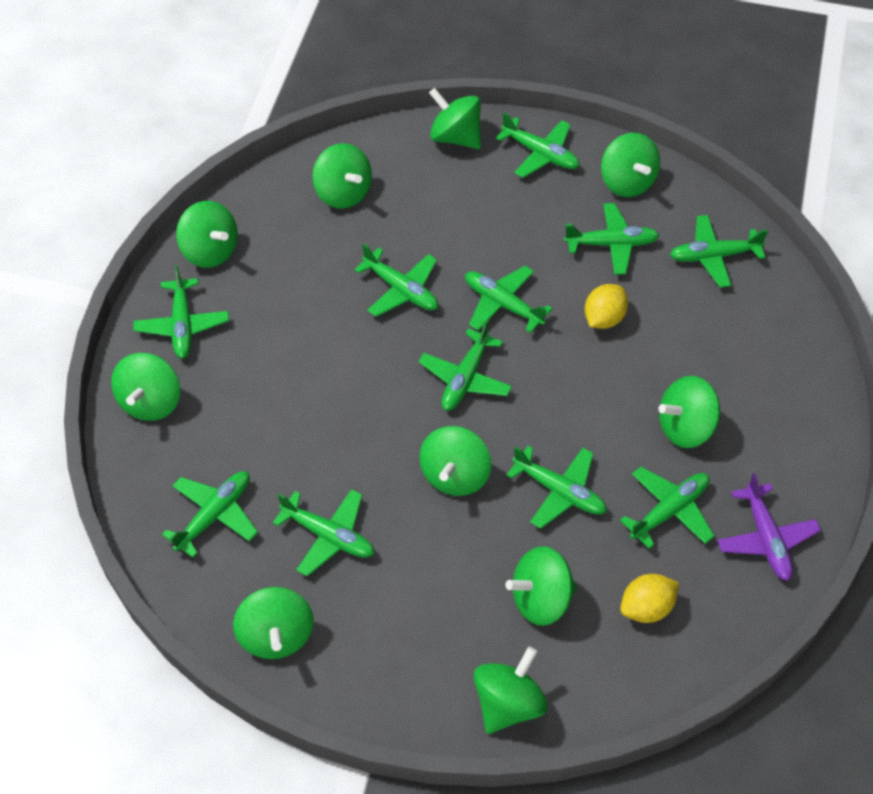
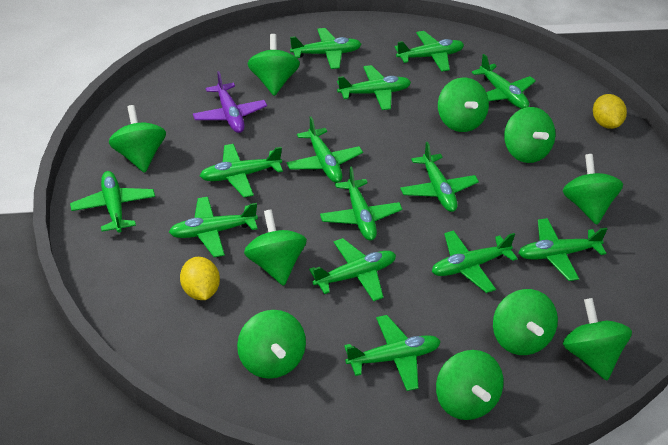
green plane: [133,265,229,359] [162,471,258,558] [273,489,374,576] [354,244,438,317] [419,320,512,411] [465,266,553,333] [496,113,579,178] [506,446,607,529] [564,203,660,275] [620,467,714,549] [670,215,768,288] = 11 -> [70,171,155,233] [169,197,258,257] [200,144,283,197] [286,117,363,183] [290,28,361,69] [309,238,396,301] [320,166,402,240] [337,65,411,110] [344,315,441,391] [395,31,464,72] [400,142,479,212] [432,230,518,293] [472,54,536,109] [518,218,607,281] = 14

